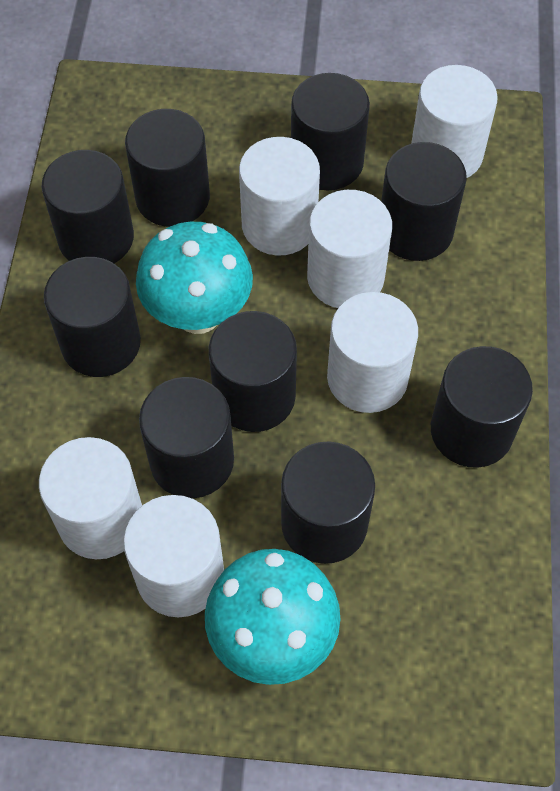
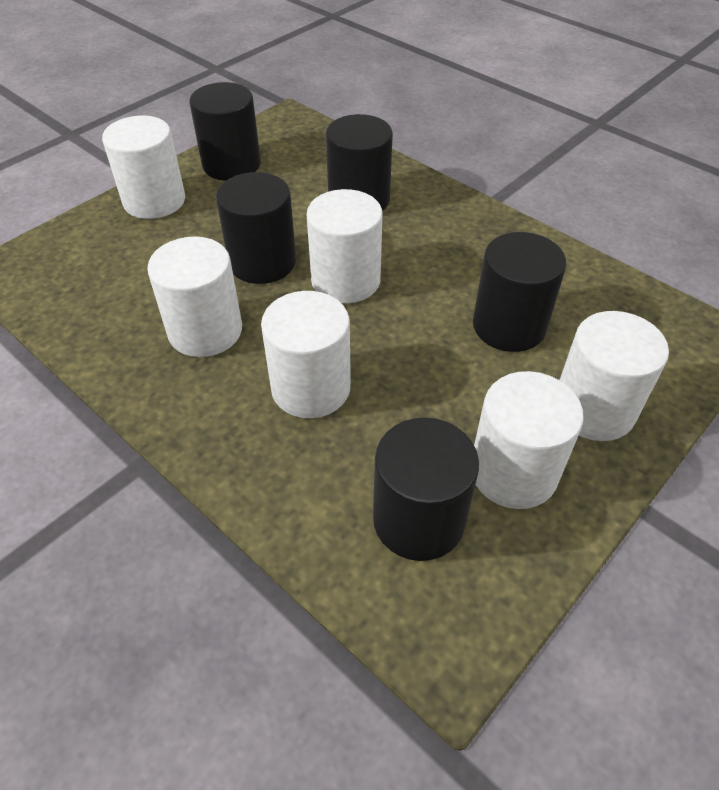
black cylinder: [41,150,134,263] [44,257,141,377] [125,109,210,227] [139,377,234,499] [209,311,297,432] [281,441,375,564] [291,73,370,190] [381,142,467,261] [431,346,533,468] = 9 -> [189,82,261,181] [216,172,296,284] [326,114,393,211] [373,418,479,561] [473,232,566,352] = 5
turquoise mushroom: [136,222,253,334] [205,549,341,685] = 2 -> none = 0

